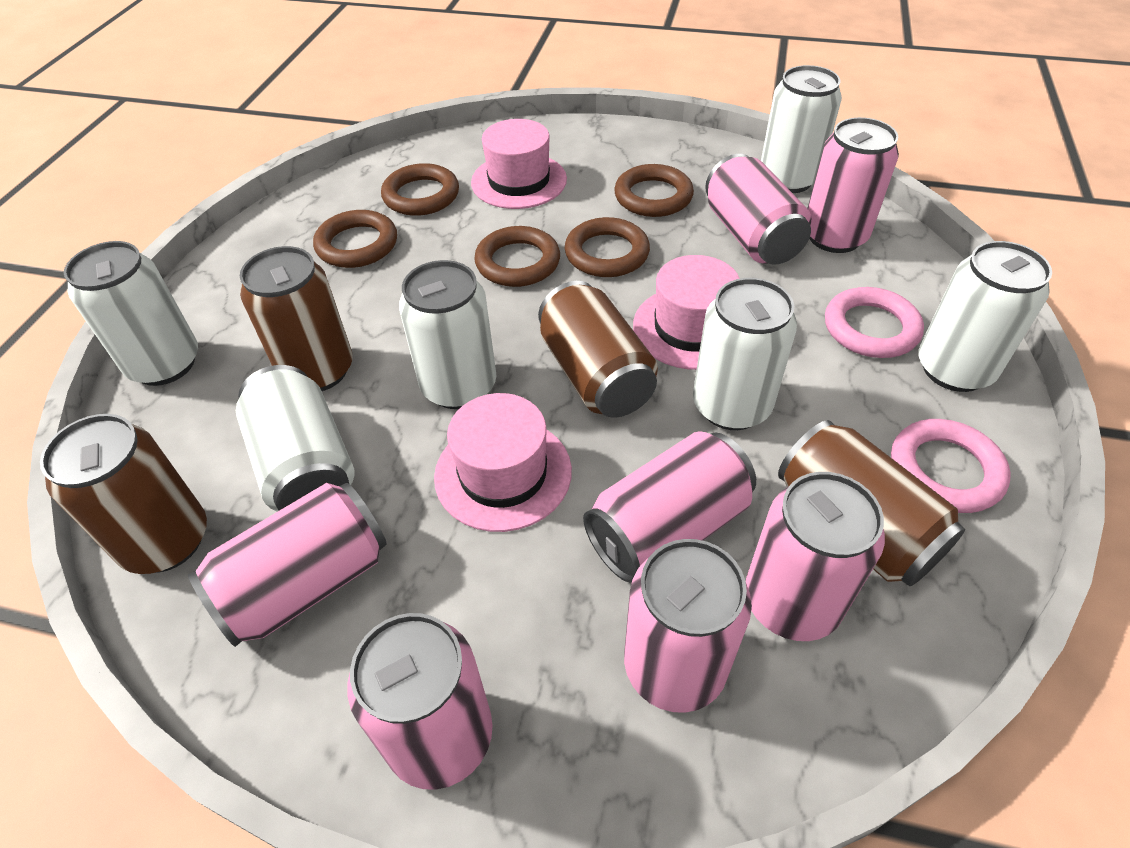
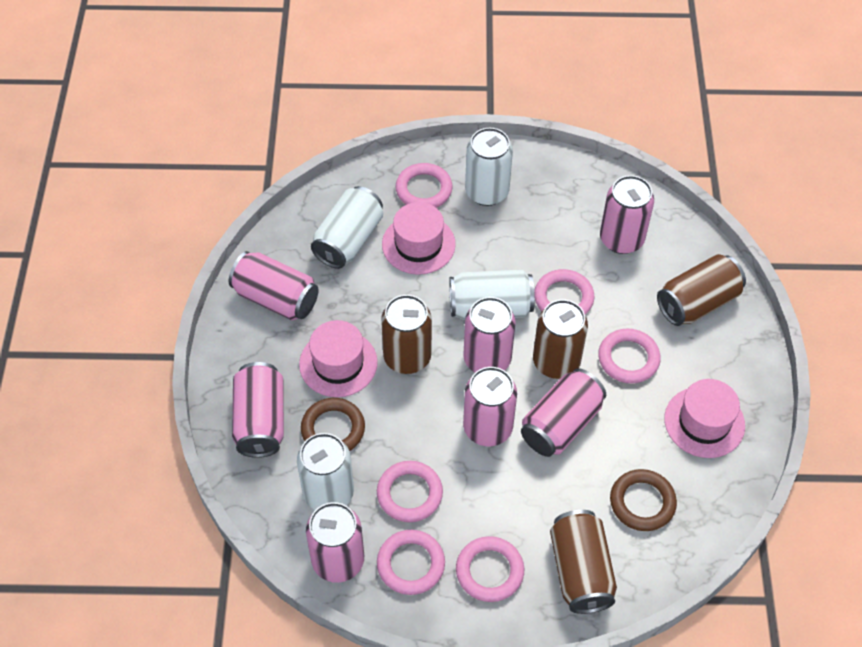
brown ring: [313,210,397,268] [381,163,459,216] [474,226,560,287] [565,217,650,277] [614,164,694,217] = 5 -> [301,398,365,451] [610,469,677,531] = 2
pink ring: [825,287,924,358] [891,419,1011,513] = 2 -> [377,461,443,522] [377,530,445,595] [395,163,453,208] [456,536,524,602] [534,269,595,315] [598,329,661,384] = 6
white can: [64,241,198,386] [236,365,355,512] [399,260,497,409] [693,278,797,430] [761,65,842,193] [918,241,1052,392] = 6 -> [297,433,354,510] [311,186,383,269] [449,270,535,320] [465,128,513,206] = 4

